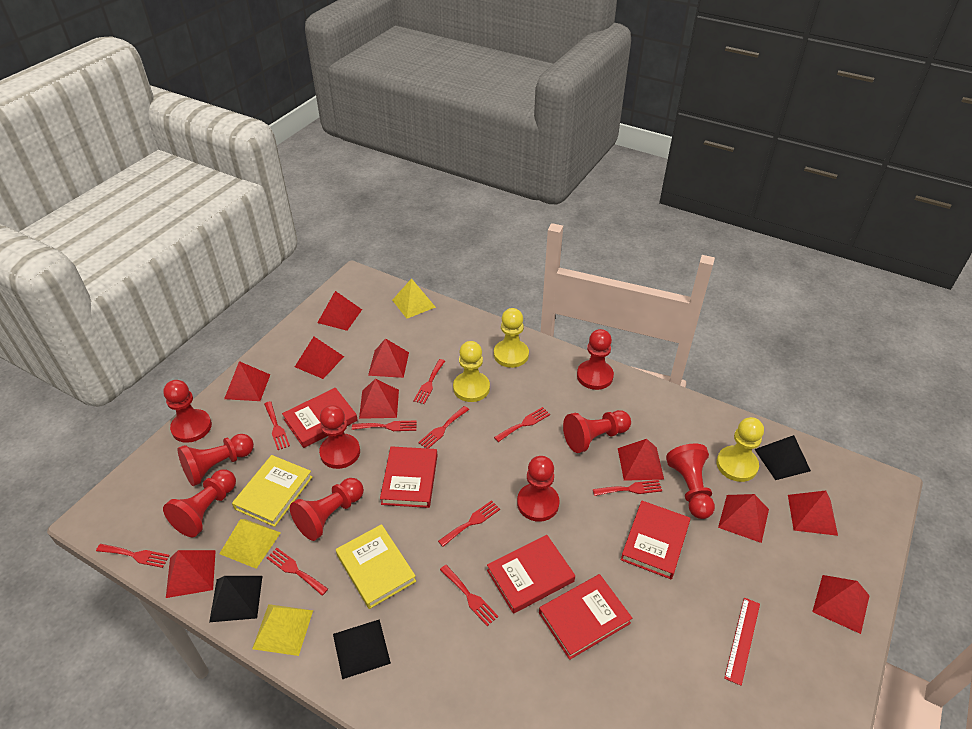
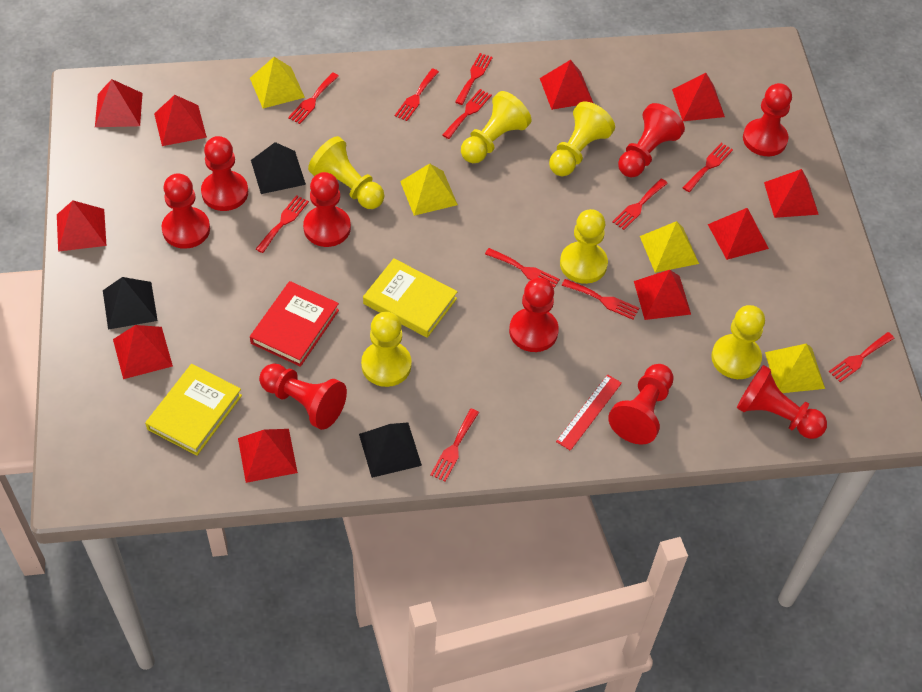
red book: [282,388,358,448] [380,446,437,508] [487,535,575,614] [539,574,632,660] [621,501,691,579] = 5 -> [250,281,339,367] = 1
red fork: [96,544,170,568] [264,401,290,450] [267,548,328,596] [352,420,417,431] [413,359,445,404] [418,406,469,449] [438,500,500,547] [440,565,498,626] [494,407,550,442] [593,480,662,496] = 10 -> [256,195,309,253] [288,72,339,124] [395,68,439,121] [430,408,479,482] [442,89,492,139] [455,53,493,105] [485,248,560,288] [561,279,639,320] [612,178,668,230] [683,143,733,192] [829,332,895,382] = 11
yellow pawn: [453,341,490,402] [494,308,529,368] [716,417,764,482] = 3 -> [308,136,384,209] [361,312,412,387] [461,91,531,163] [549,101,615,176] [560,209,608,284] [711,305,765,379] = 6
yellow pyramid: [219,519,281,569] [252,604,313,656] [392,278,436,319] = 3 -> [250,57,305,108] [400,163,458,216] [640,221,699,273] [765,344,825,393] = 4

